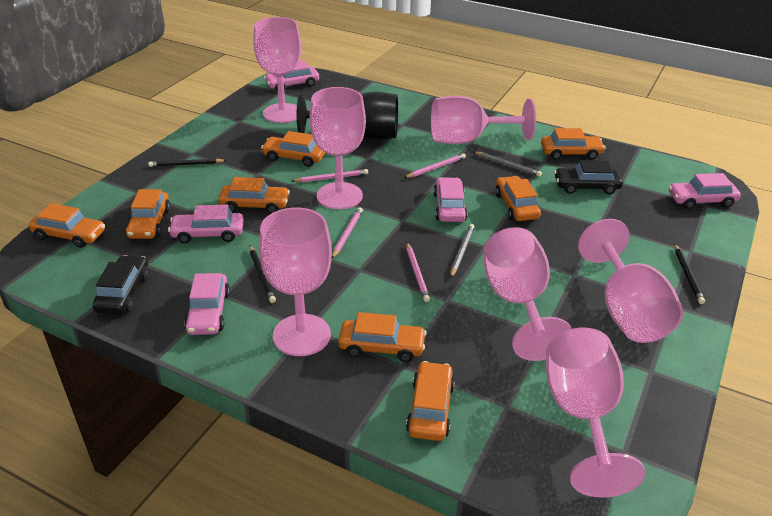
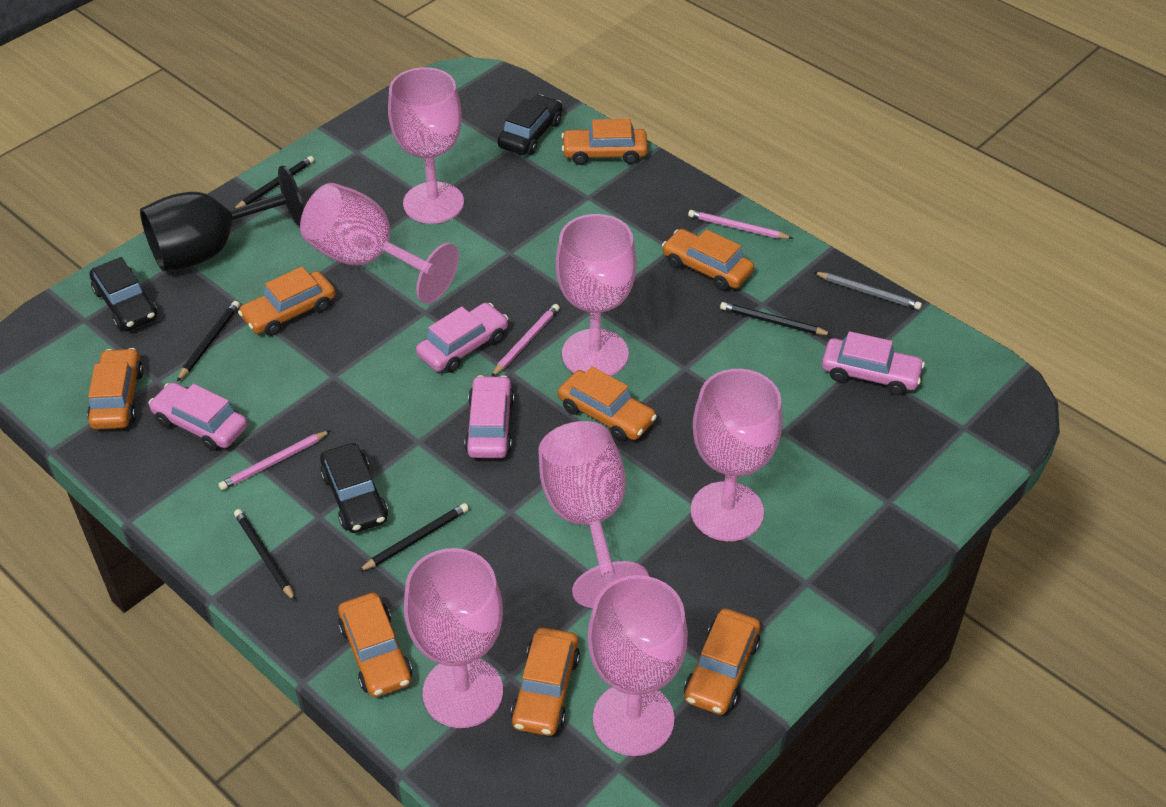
black car: [93,255,149,314] [554,160,623,194] = 2 -> [90,257,158,331] [320,443,388,533] [497,95,562,155] = 3
black pencil: [148,158,227,167] [249,246,276,303] [675,244,705,304] = 3 -> [177,301,240,381] [234,156,314,209] [234,509,295,601] [358,503,469,572] [720,302,832,335] = 5
grey pencil: [450,224,475,277] [473,151,542,177] = 2 -> [814,272,922,310] = 1
pink car: [168,205,244,243] [184,273,230,335] [264,60,319,91] [433,177,468,222] [669,173,741,209] = 5 -> [148,382,248,451] [416,303,509,373] [464,375,515,458] [822,331,925,395] = 4
pink pencil: [292,169,368,183] [332,208,363,259] [404,153,466,178] [406,243,430,302] = 4 -> [218,430,331,490] [491,304,560,377] [688,210,793,239] = 3

